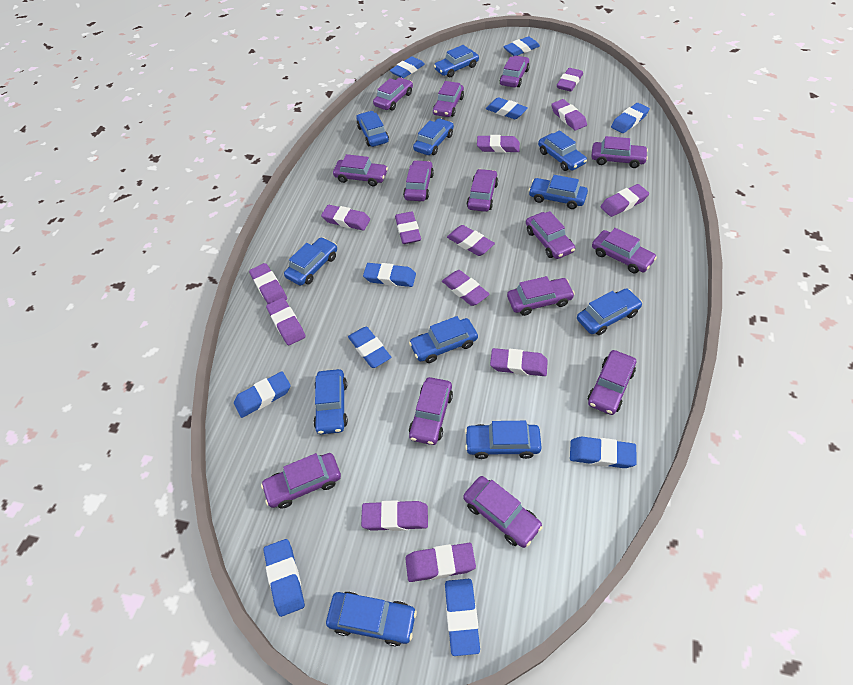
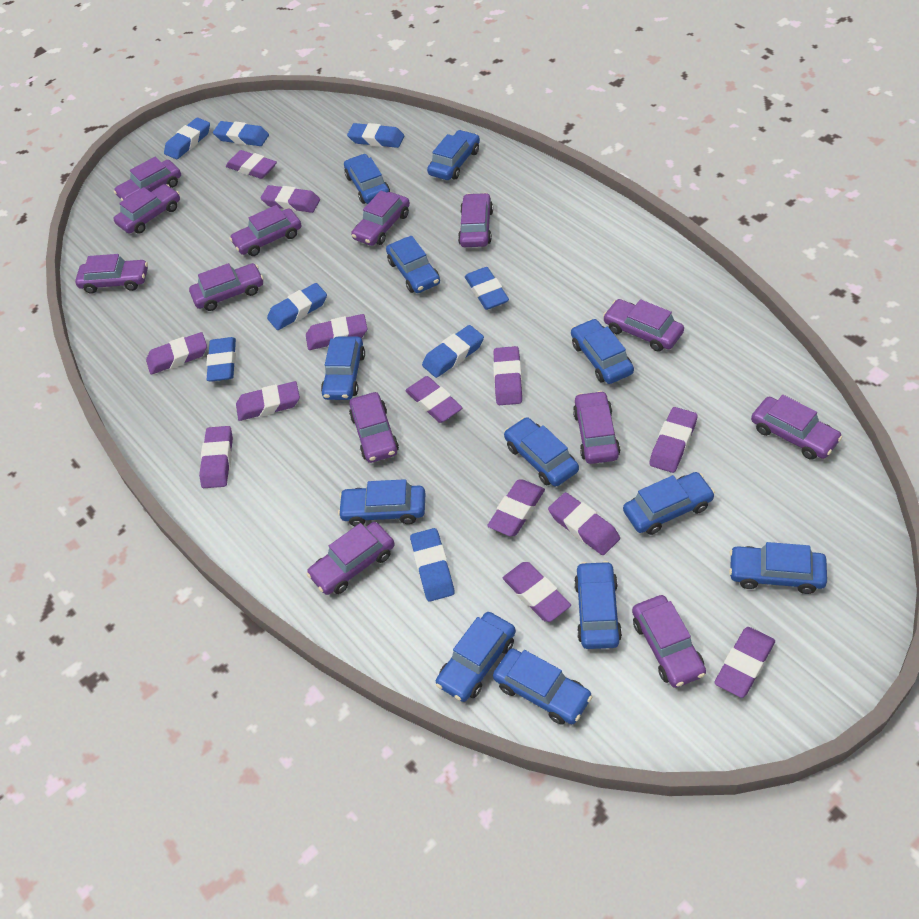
blue car: [284,237,337,286] [314,369,348,434] [326,591,417,646] [356,111,389,147] [409,316,478,363] [413,118,454,155] [434,45,479,77] [465,421,542,459] [529,175,588,209] [538,130,587,171] [577,288,642,335] = 11 -> [321,337,365,400] [338,479,425,526] [344,154,390,204] [386,236,440,293] [427,130,480,180] [436,612,516,702] [493,648,592,725] [504,417,579,487] [571,319,634,384] [574,561,622,649] [623,472,715,535] [729,542,827,594] = 12
blue eraser: [234,372,291,418] [263,539,305,617] [348,327,391,368] [363,263,416,287] [390,56,425,78] [445,579,480,656] [486,97,528,119] [503,36,540,56] [570,437,637,468] [611,103,650,133] = 10 -> [164,117,210,159] [206,337,236,382] [213,121,269,146] [267,283,327,330] [347,123,404,148] [410,528,454,602] [422,325,484,378] [465,267,509,310] = 8
purple car: [261,453,341,509] [333,154,388,186] [373,78,413,110] [403,160,434,201] [409,377,453,445] [433,81,464,117] [463,476,543,548] [467,169,498,212] [500,56,530,87] [507,276,575,316] [526,211,575,259] [588,350,636,415] [591,136,648,168] [592,228,657,273] = 14 -> [75,254,148,294] [114,157,181,201] [114,184,180,234] [189,263,263,311] [229,205,301,256] [306,522,395,595] [349,392,399,463] [351,191,410,246] [458,193,493,247] [573,391,620,464] [603,299,684,352] [632,595,706,688] [751,395,843,460] = 13

